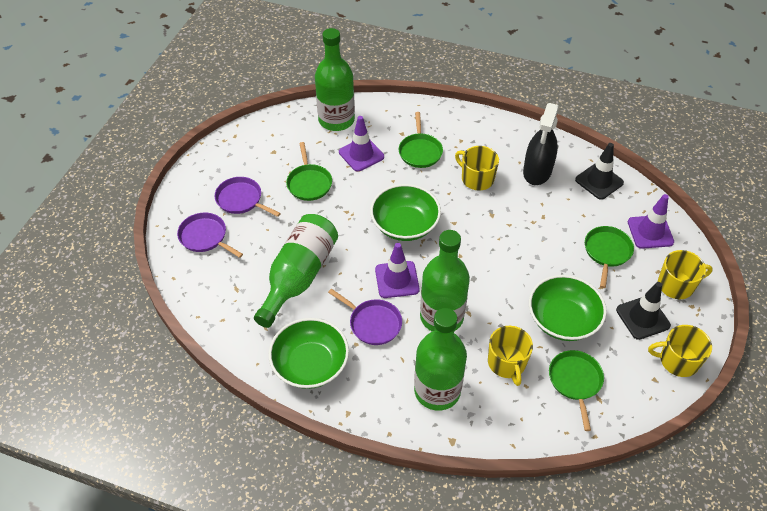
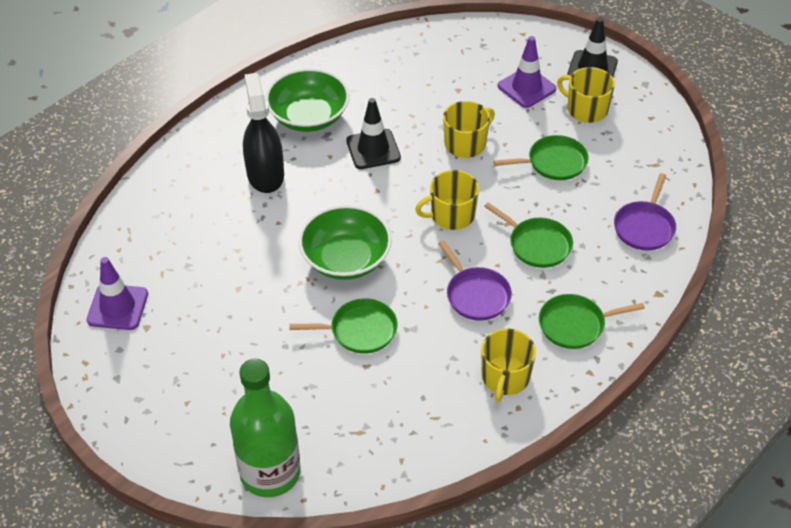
green bottle: [254,214,338,328] [315,28,355,131] [414,308,467,411] [420,230,470,332] = 4 -> [230,359,301,497] = 1
green bowl: [269,318,349,389] [370,184,441,241] [529,275,607,341] = 3 -> [265,68,349,132] [299,205,392,280] = 2
purple pan: [177,212,243,258] [215,177,281,217] [328,289,402,345] = 3 -> [438,240,512,321] [614,173,676,251] = 2
purple traffic cone: [339,116,384,172] [375,243,420,298] [628,194,674,249] = 3 -> [87,257,148,330] [498,36,556,108] = 2

